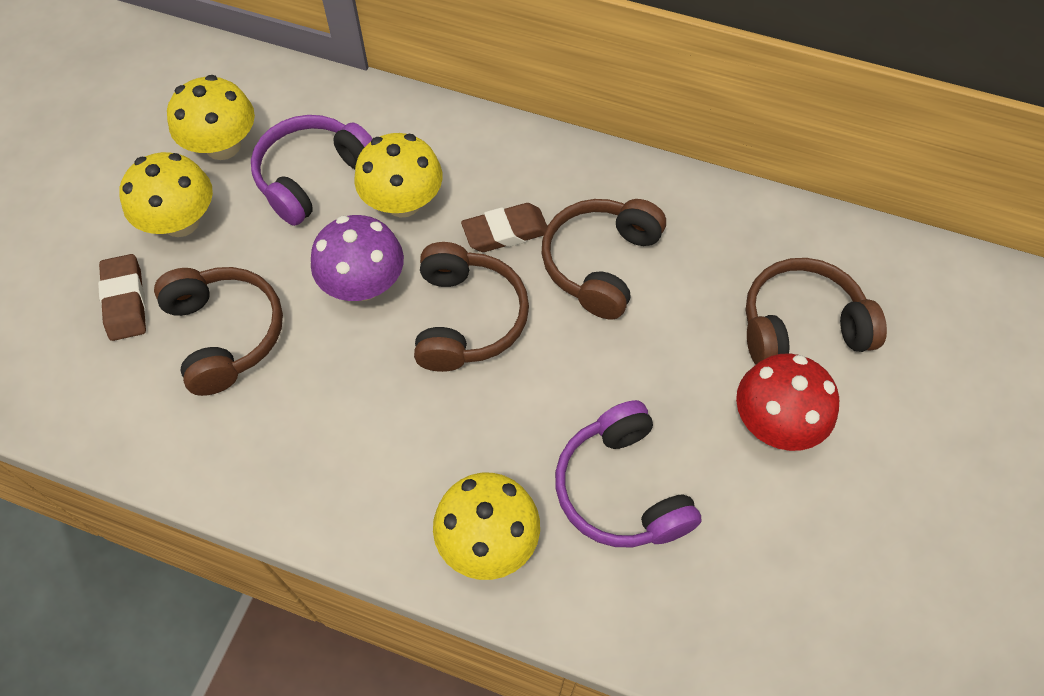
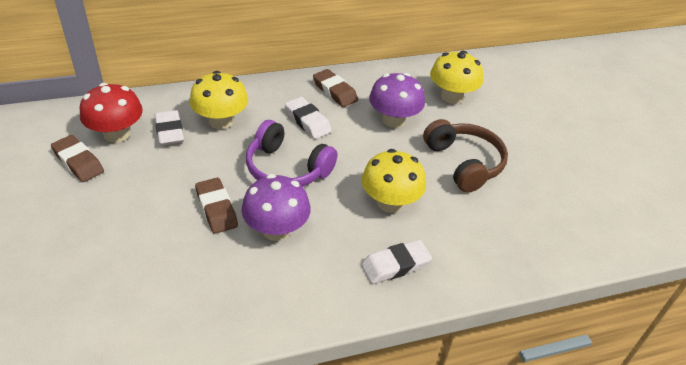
brown eraser: [98,254,146,341] [461,203,547,252] = 2 -> [51,135,104,182] [195,178,238,234] [313,69,358,107] = 3
brown headphones: [154,267,283,396] [414,242,529,372] [542,199,666,319] [746,258,887,365] = 4 -> [423,119,508,193] = 1
purple headphones: [251,115,373,226] [555,400,701,547] = 2 -> [246,120,338,186] = 1
purple mushroom: [311,215,404,301] = 1 -> [242,174,311,241] [369,73,425,128] = 2
white eraser: none = 0 -> [155,110,184,145] [285,97,332,139] [361,240,432,284] = 3
yellow mushroom: [119,152,213,237] [167,75,255,160] [354,133,443,217] [433,473,540,580] = 4 -> [190,71,248,129] [362,149,426,213] [430,51,483,104] = 3

